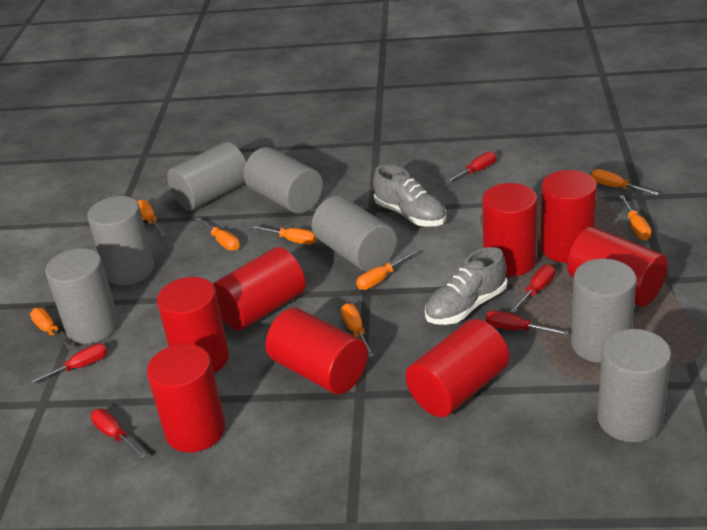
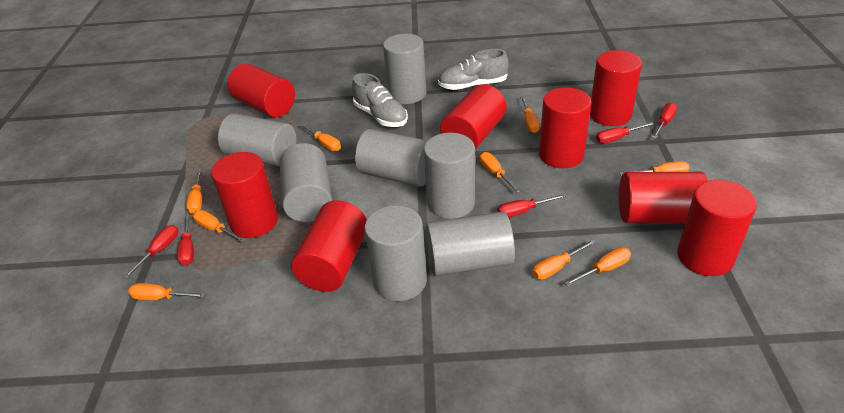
orange screwdriver: [30,308,72,349] [137,200,166,236] [195,217,240,251] [251,225,317,245] [341,303,374,357] [356,251,418,290] [591,169,659,195] [619,195,652,240] = 8 -> [128,283,205,300] [186,169,202,214] [193,210,245,242] [299,123,341,151] [480,152,520,192] [520,96,540,133] [532,239,596,280] [565,247,631,286] [620,161,690,176] = 9

